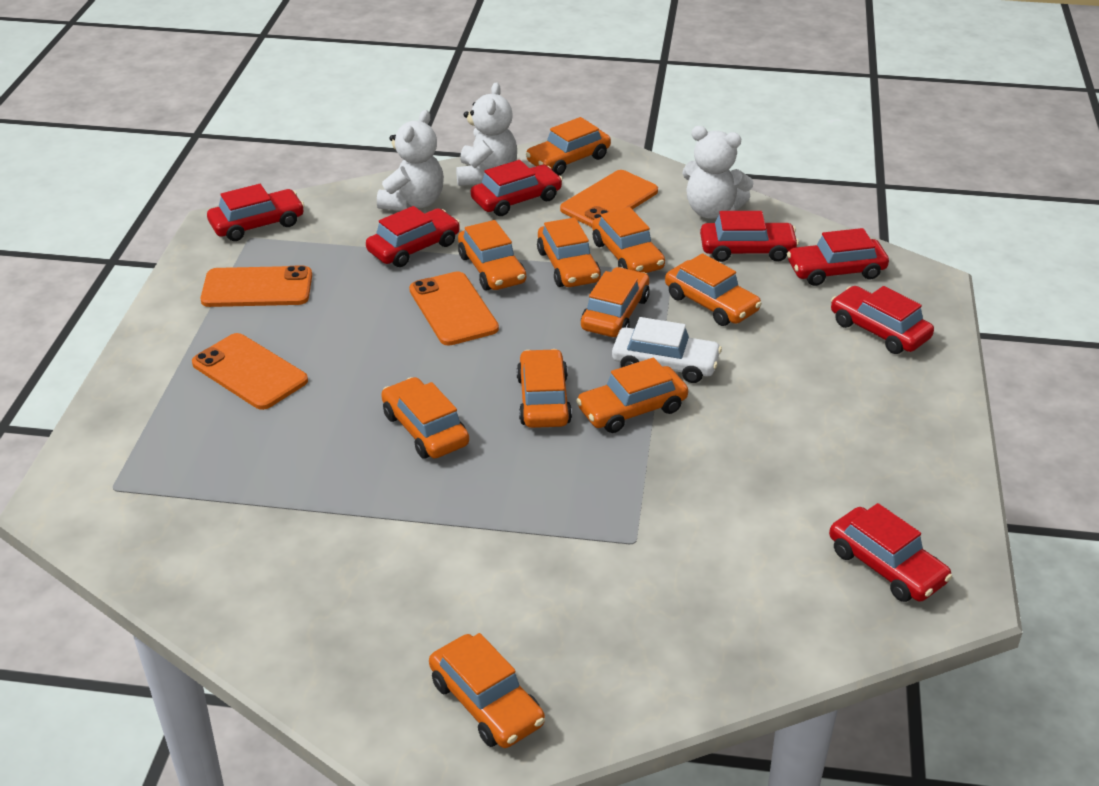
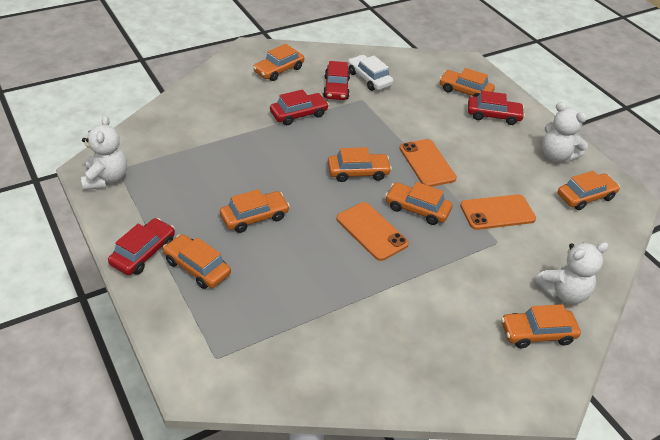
orange car: [381,377,469,459] [429,633,545,748] [458,220,526,290] [517,349,572,428] [526,117,611,176] [537,217,601,287] [576,357,688,433] [581,267,650,337] [592,207,665,273] [665,253,762,326] = 10 -> [163,234,231,289] [220,189,290,233] [253,44,304,81] [328,147,392,182] [385,182,453,225] [439,68,495,97] [501,304,581,348] [558,171,620,210] = 8
orange phone: [192,333,308,410] [201,265,312,307] [409,271,499,346] [560,170,658,227] = 4 -> [336,202,409,261] [399,139,457,187] [460,194,536,230] = 3
red car: [207,184,305,241] [366,206,460,267] [471,160,563,216] [700,211,799,262] [787,228,889,286] [829,503,952,602] [831,286,934,354] = 7 -> [108,218,175,275] [270,89,329,125] [323,61,350,100] [468,91,525,125] = 4

